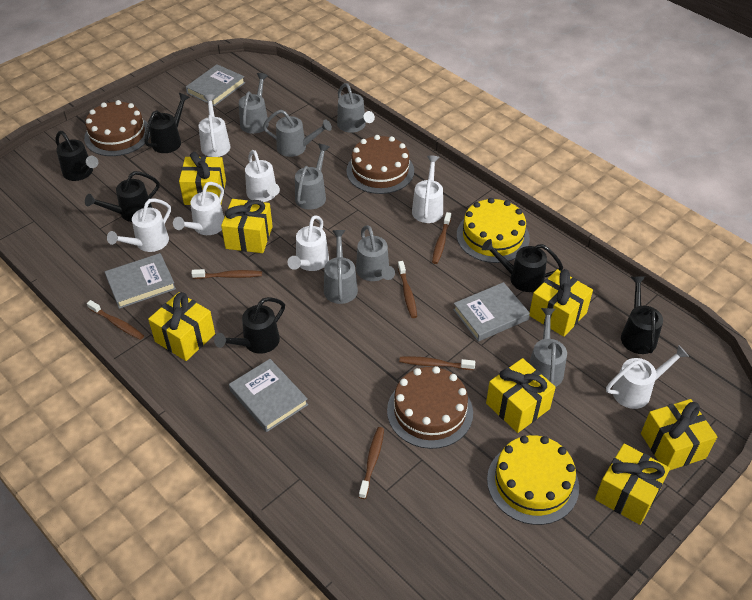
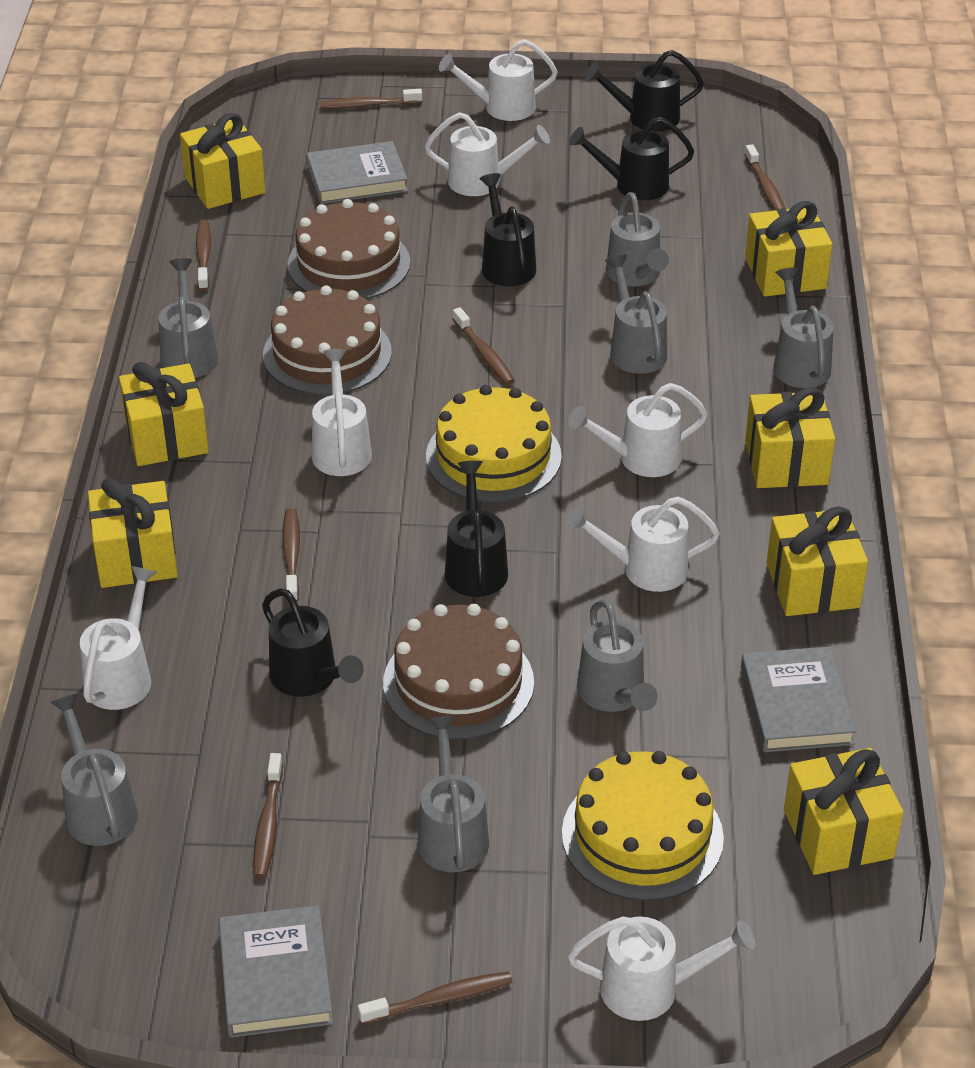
black watering can: [55,131,98,181] [85,171,160,222] [144,93,190,153] [214,297,285,354] [482,239,563,292] [621,276,663,354] = 6 -> [262,588,364,697] [445,461,508,597] [480,173,536,287] [569,117,694,200] [585,50,704,132] = 5
brown toothbrush: [87,300,144,340] [191,269,262,279] [359,427,384,499] [398,261,417,318] [399,356,475,370] [432,212,451,264] = 6 -> [196,220,211,291] [253,753,283,878] [282,508,300,603] [320,89,422,109] [358,971,512,1025] [453,307,515,385] [744,144,785,210] = 7
grey book: [105,253,176,309] [186,64,245,106] [229,359,308,432] [453,282,530,342] = 4 -> [219,905,333,1038] [307,141,408,204] [741,646,857,752] = 3

